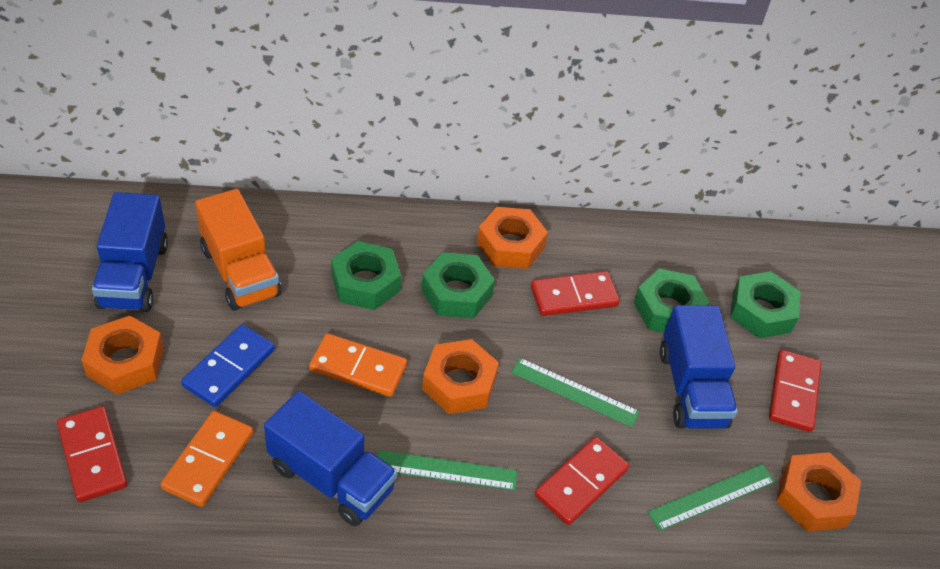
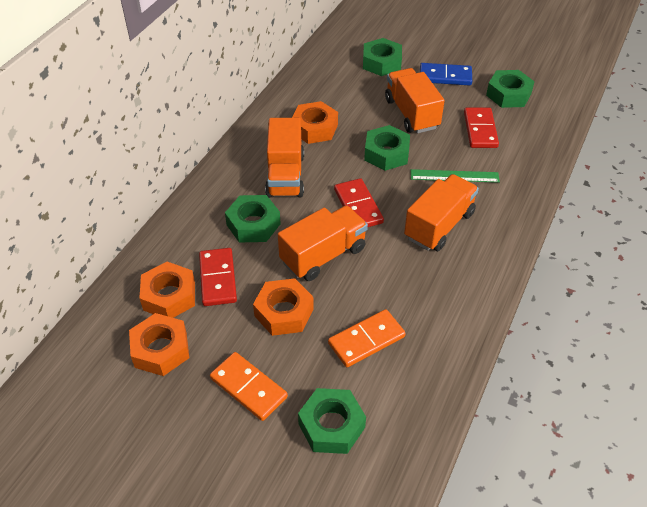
blue truck: [92,192,168,312] [264,391,397,526] [660,305,738,429] = 3 -> none = 0
green nut: [331,241,401,310] [421,252,495,318] [634,268,710,333] [730,271,800,339] = 4 -> [225,195,281,242] [298,388,366,454] [363,38,402,76] [364,125,410,171] [486,70,535,108] = 5
green ruler: [377,450,517,490] [511,358,640,427] [648,464,775,531] = 3 -> [410,169,500,183] = 1
orange truck: [195,189,282,311] = 1 -> [265,118,304,198] [278,206,368,281] [385,68,445,133] [404,174,479,251] = 4
red domino: [57,406,127,502] [531,271,620,316] [534,437,629,525] [769,350,821,432] = 4 -> [199,248,237,306] [334,178,384,227] [464,107,499,148] = 3

